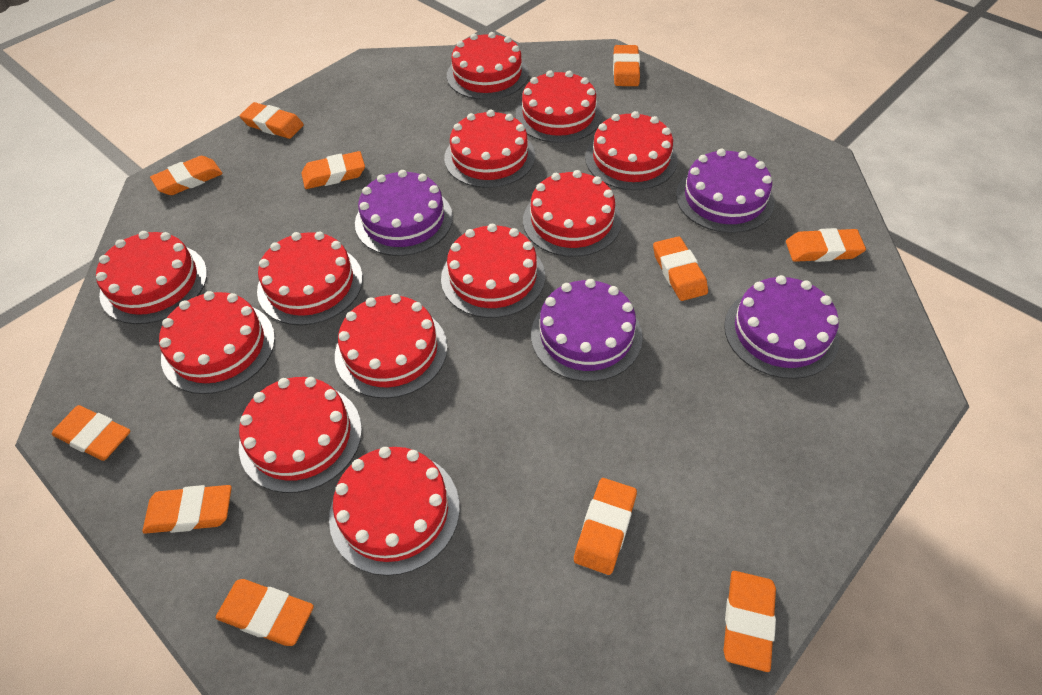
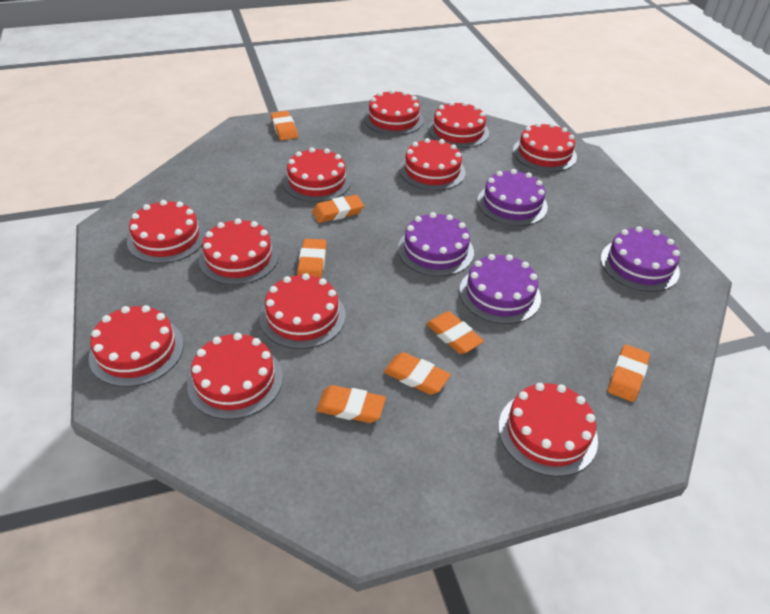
orange eraser: [52,405,131,461] [142,485,232,534] [150,156,223,195] [216,579,314,646] [240,102,304,139] [301,151,365,189] [574,478,637,575] [613,45,640,86] [653,236,708,301] [723,571,776,672] [786,228,866,262] = 11 -> [271,111,298,141] [297,239,327,278] [312,195,364,223] [316,385,386,423] [384,352,451,395] [426,312,484,354] [608,344,650,402] = 7
red cake: [96,231,207,324] [159,291,275,394] [239,377,362,493] [257,232,363,325] [329,447,460,576] [335,294,447,398] [441,224,545,318] [444,110,535,188] [447,32,529,100] [515,71,602,143] [523,170,622,257] [585,111,678,190] = 12 -> [89,305,184,387] [127,200,206,264] [187,333,283,420] [199,218,279,285] [260,273,346,349] [283,148,351,202] [364,89,424,135] [399,138,466,191] [428,101,489,148] [498,383,598,477] [513,123,577,172] = 11

